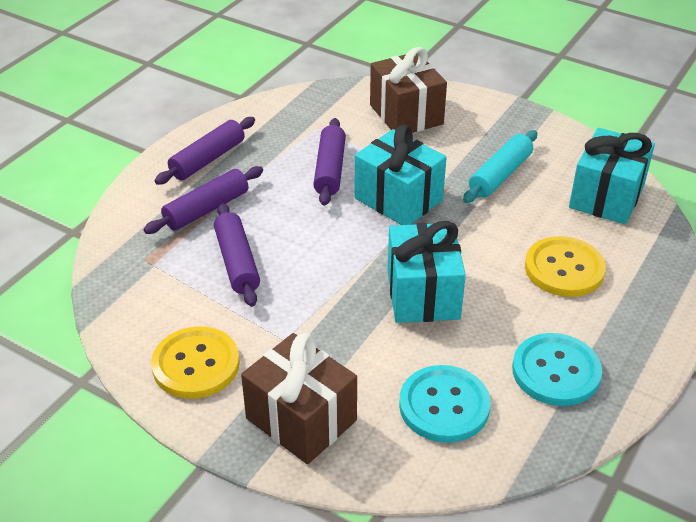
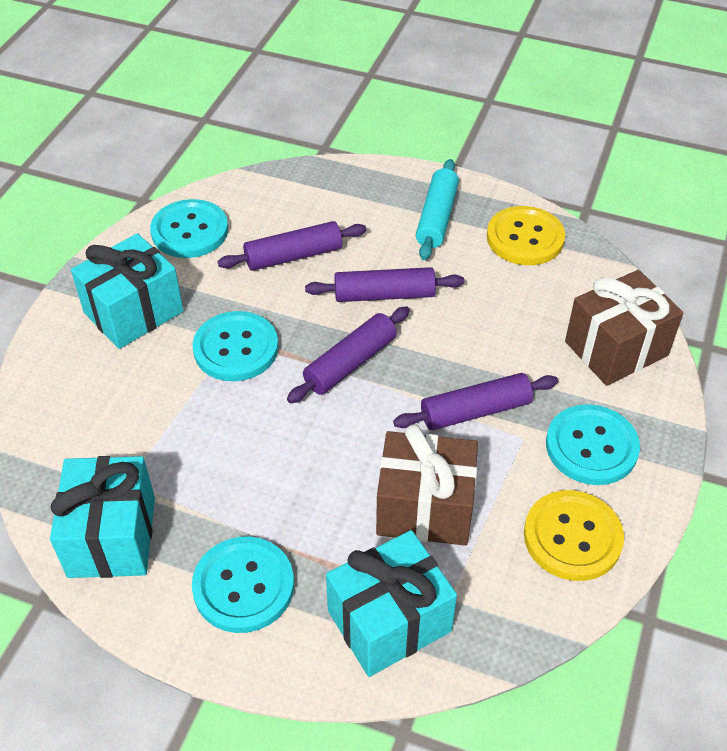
turquoise button: [399,365,490,443] [512,333,602,406] = 2 -> [150,199,228,258] [192,536,294,633] [193,311,278,381] [546,404,640,485] = 4

